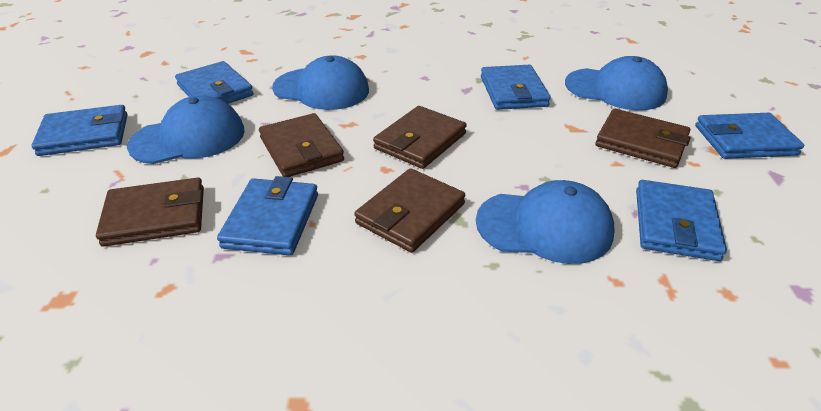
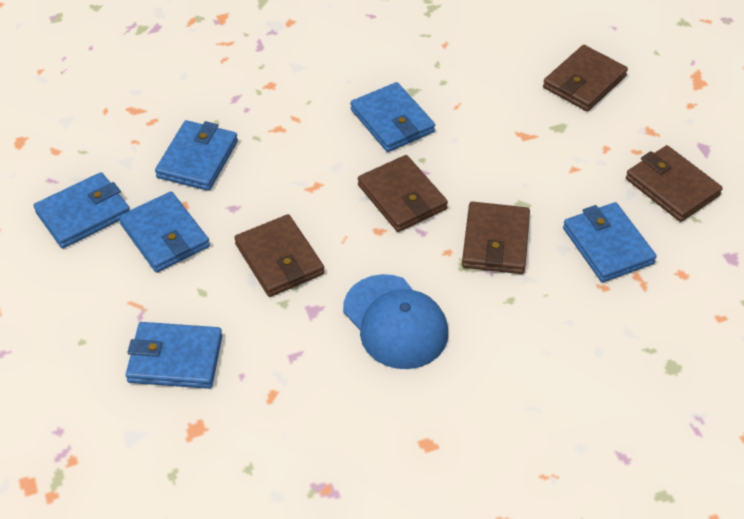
blue cap: [127,95,245,164] [272,55,369,110] [476,180,615,264] [565,56,668,110] = 4 -> [343,274,448,369] = 1

